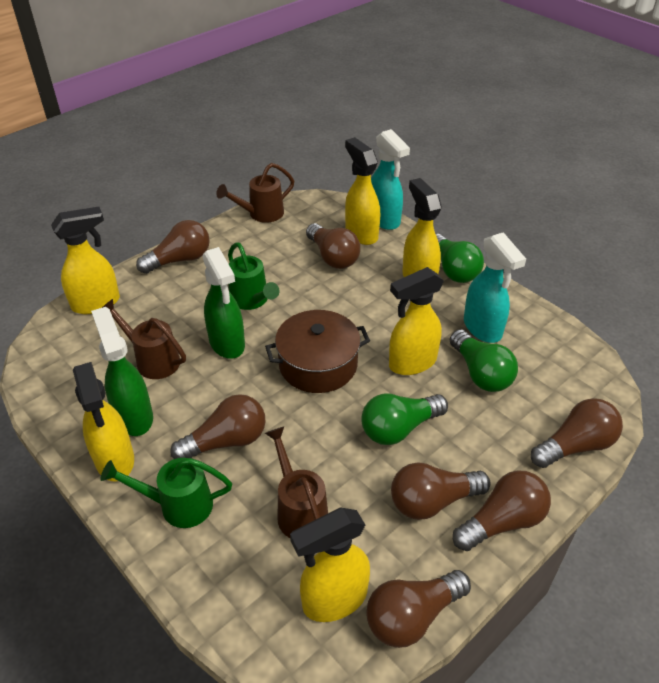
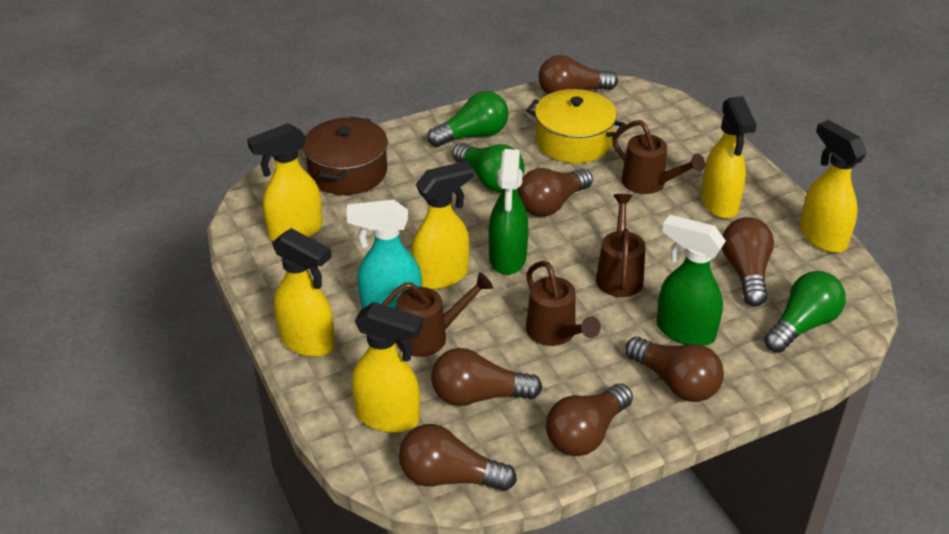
brown watering can: [102,299,186,379] [216,163,294,223] [265,427,328,538] = 3 -> [382,272,493,357] [526,261,601,346] [596,194,646,297] [612,120,705,194] = 4
green watering can: [100,458,232,528] [228,242,279,310] = 2 -> none = 0
turquoise spray bottle: [371,129,410,230] [464,232,526,343] = 2 -> [346,199,422,309] = 1
yellow pot: none = 0 -> [526,89,626,163] = 1

